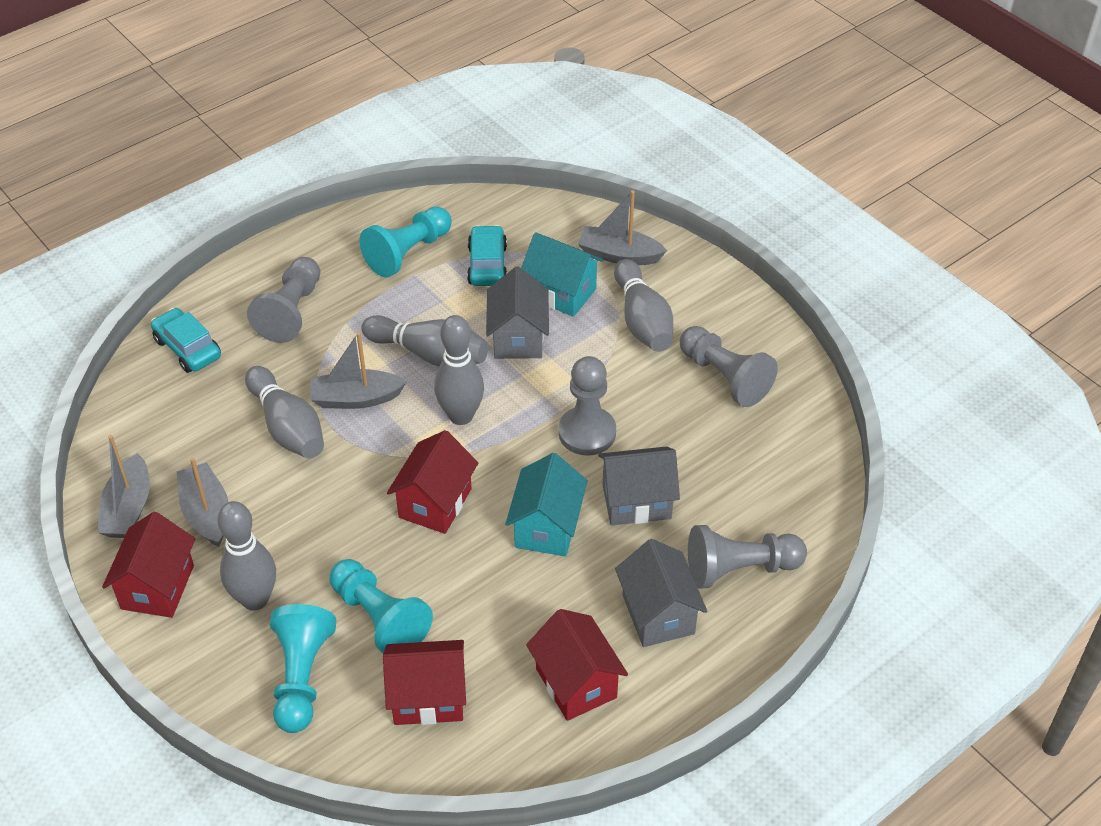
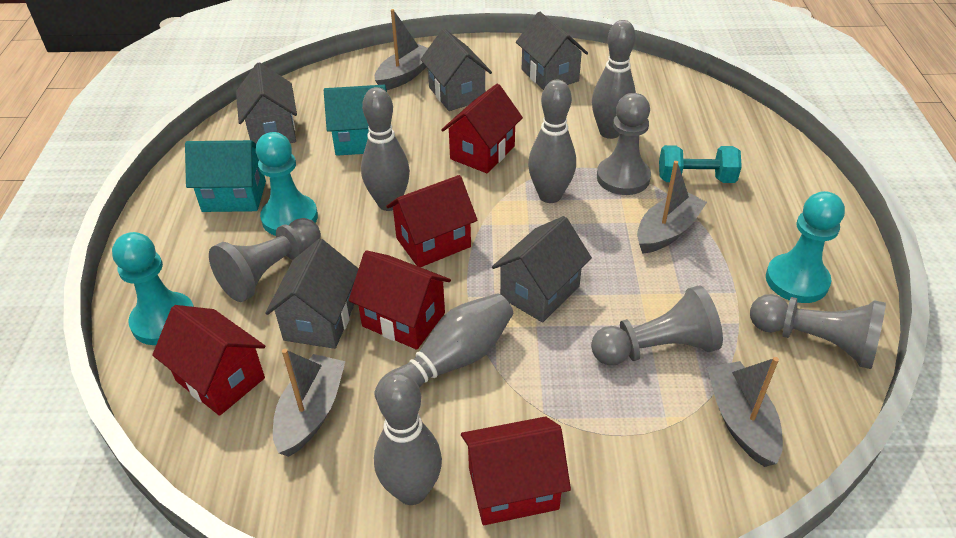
grey house: [486,267,549,359] [598,446,680,525] [615,539,707,647] = 3 -> [236,62,297,143] [265,239,359,349] [421,29,492,111] [492,216,592,322] [516,12,588,90] = 5
red house: [102,512,195,618] [383,640,466,725] [387,430,478,534] [526,609,628,721] = 4 -> [152,305,265,416] [349,250,451,350] [386,175,477,267] [441,84,523,173] [461,416,571,525] = 5
turquoise car: [151,308,221,373] [467,225,507,286] = 2 -> none = 0
turquoise dumbbell: none = 0 -> [659,145,742,183] = 1

